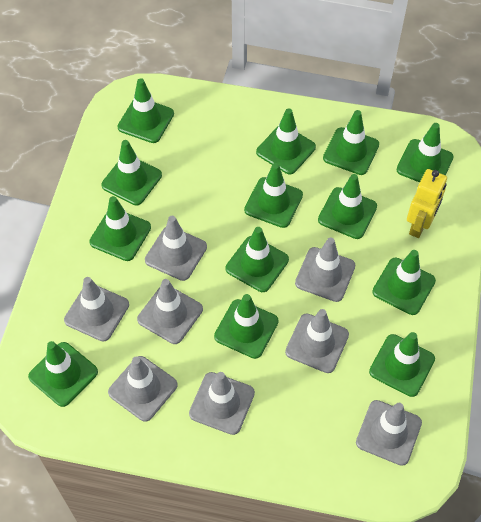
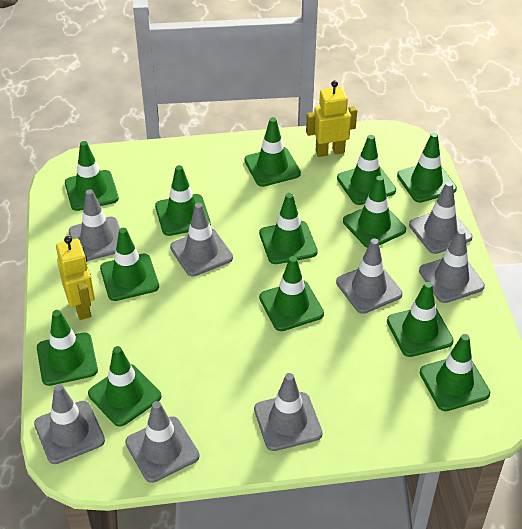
yellow robot: [407,169,447,238] = 1 -> [56,236,95,320] [306,81,357,157] = 2

